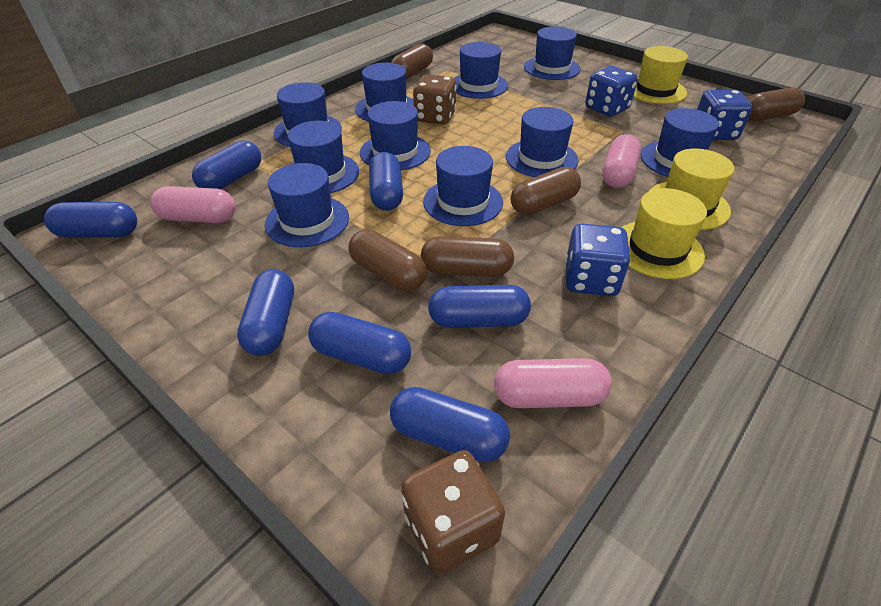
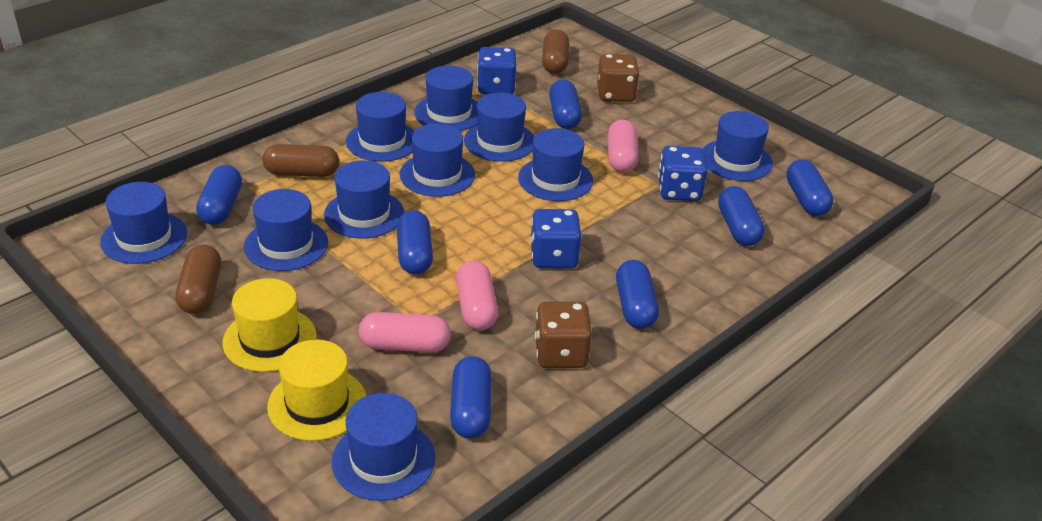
brown capsule: [349,229,427,291] [391,43,433,79] [421,236,514,277] [511,167,581,215] [747,87,805,121] = 5 -> [175,244,221,314] [263,144,339,177] [542,30,569,74] = 3
yellow hat: [621,188,707,279] [633,46,688,104] [648,148,734,230] = 3 -> [223,278,317,372] [267,340,366,441] = 2

